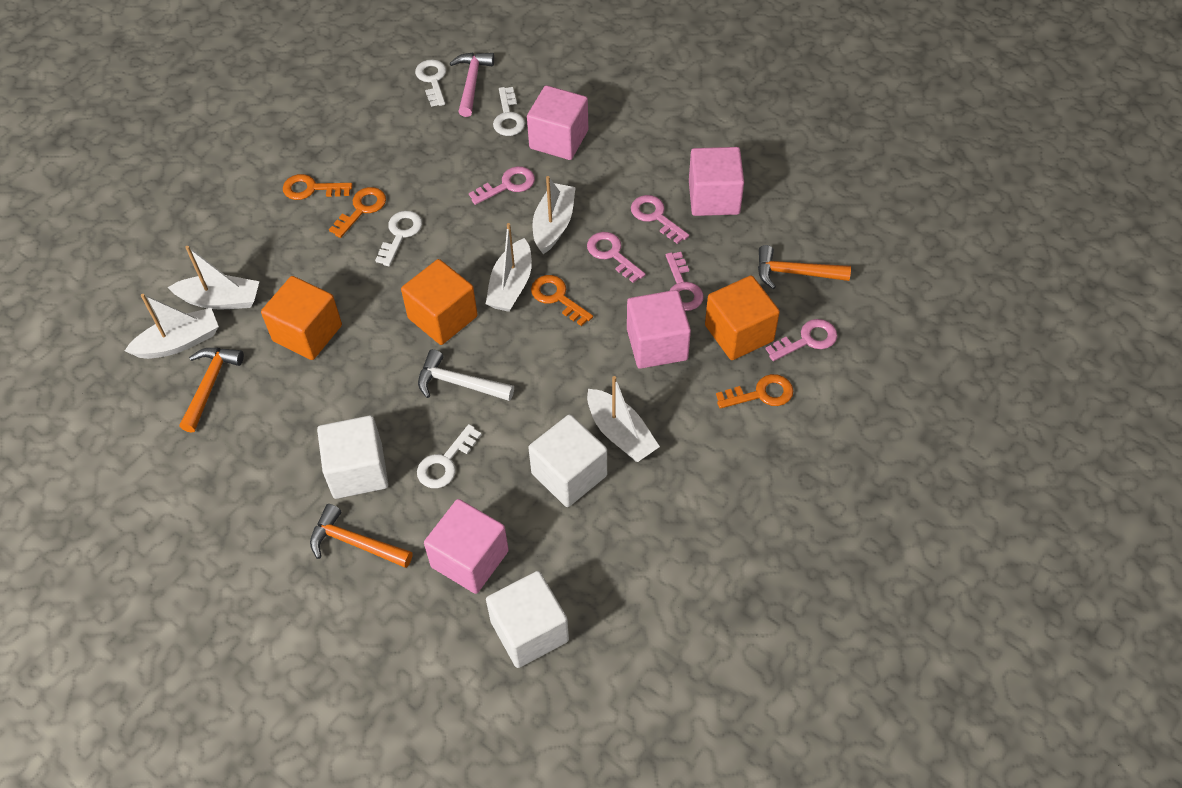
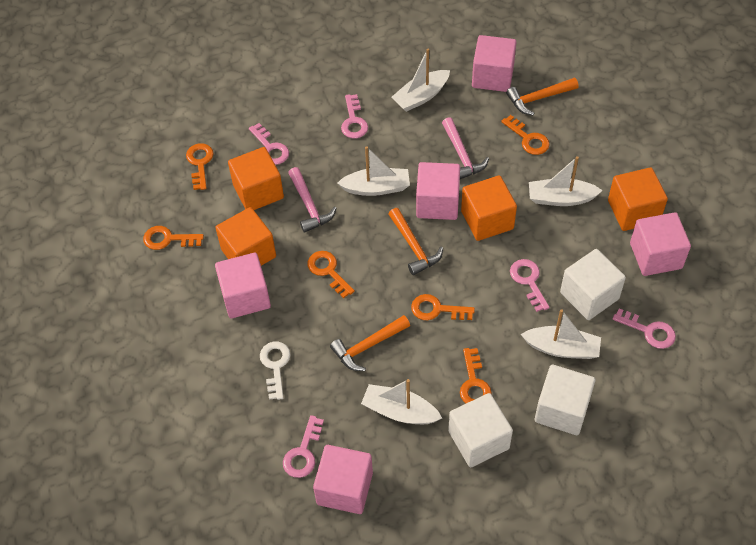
orange cube: [261,276,342,360] [401,259,478,345] [705,275,780,360] = 3 -> [215,207,276,266] [228,147,284,210] [461,175,517,241] [608,167,668,231] = 4
orange key: [283,174,353,200] [329,187,386,238] [531,275,593,326] [716,374,793,409] = 4 -> [143,226,204,250] [186,143,213,190] [308,251,355,298] [411,294,475,320] [460,348,492,403] [501,115,550,155] = 6
pink cube: [424,499,509,594] [527,85,588,160] [627,290,691,369] [689,147,744,216] = 4 -> [215,253,271,318] [313,445,373,514] [416,162,460,220] [472,35,517,92] [630,212,691,276] = 5
pink hammer: [449,53,494,117] = 1 -> [288,167,337,233] [442,117,489,179] = 2
white hammer: [418,349,514,401] = 1 -> none = 0
white key: [375,211,422,266] [415,59,446,107] [417,424,482,488] [493,87,525,136] = 4 -> [260,342,290,400] = 1

